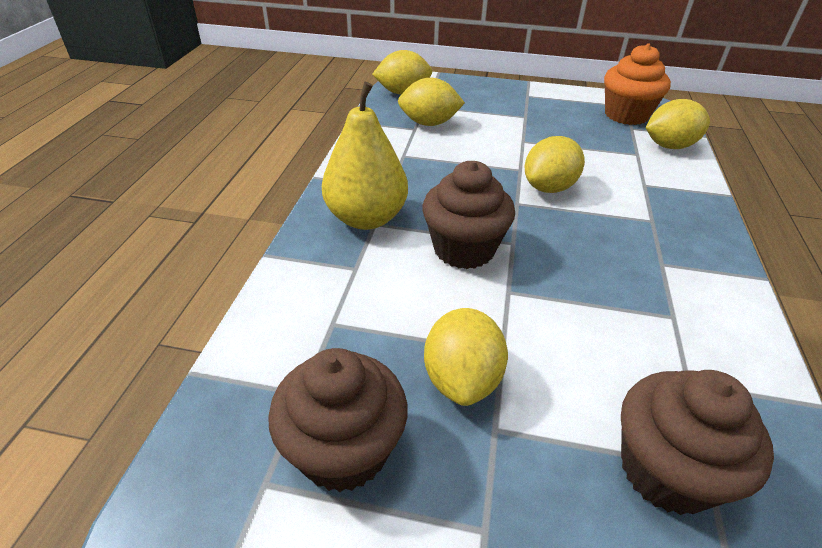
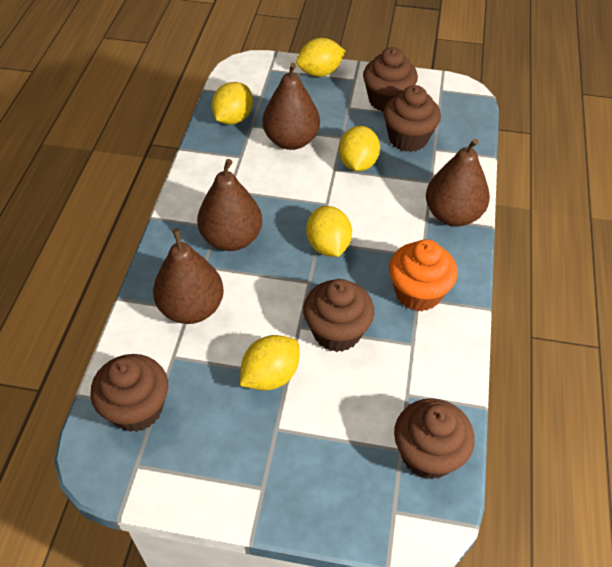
brown cupcake: [268,348,408,492] [422,161,515,269] [621,370,774,515] = 3 -> [90,354,168,432] [303,279,374,352] [363,47,418,112] [383,85,441,152] [394,398,475,480] = 5
brown pear: none = 0 -> [153,229,224,324] [197,159,262,251] [263,63,320,150] [426,138,490,227] = 4
yellow pear: [322,82,408,230] = 1 -> none = 0

